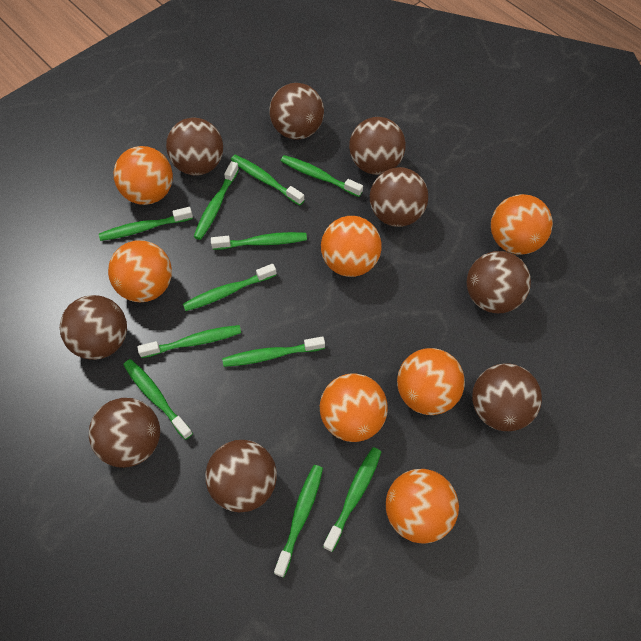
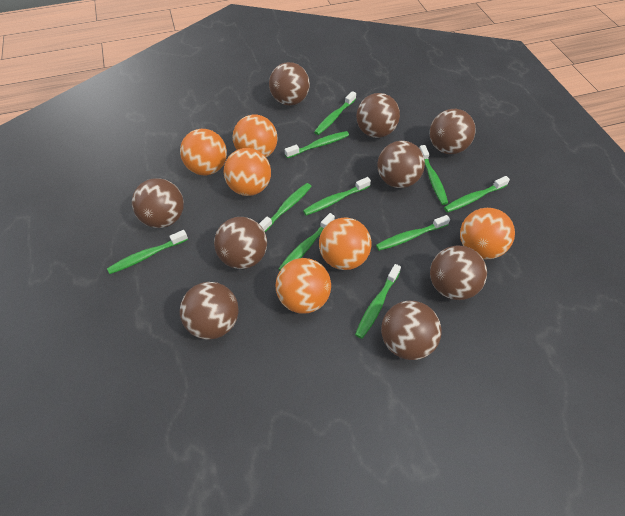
green toothbrush: [99,207,193,241] [123,359,193,440] [137,325,241,358] [183,264,277,311] [194,161,239,240] [211,232,307,250] [222,336,325,367] [231,155,304,205] [274,465,323,577] [281,155,363,197] [323,447,381,552] = 11 -> [107,230,188,274] [259,183,312,232] [278,213,335,270] [285,131,349,158] [303,177,371,216] [314,91,356,135] [355,264,401,339] [376,215,450,251] [419,145,448,205] [444,176,510,213] = 10
orange ball: [108,241,172,302] [114,146,173,205] [320,373,388,442] [321,216,382,277] [386,469,459,544] [397,348,465,415] [491,194,553,255] = 7 -> [180,129,227,175] [224,148,271,196] [232,115,278,158] [276,258,331,314] [319,218,371,270] [460,208,515,259] = 6

